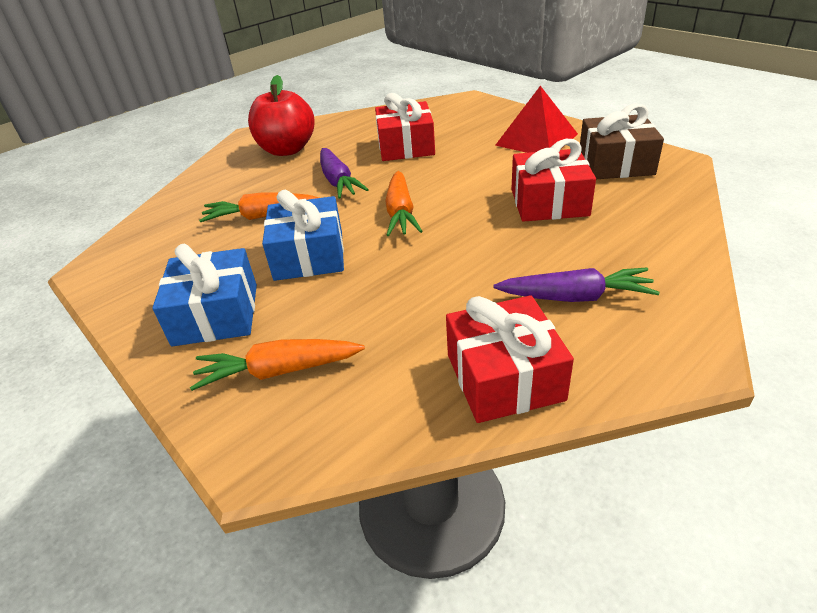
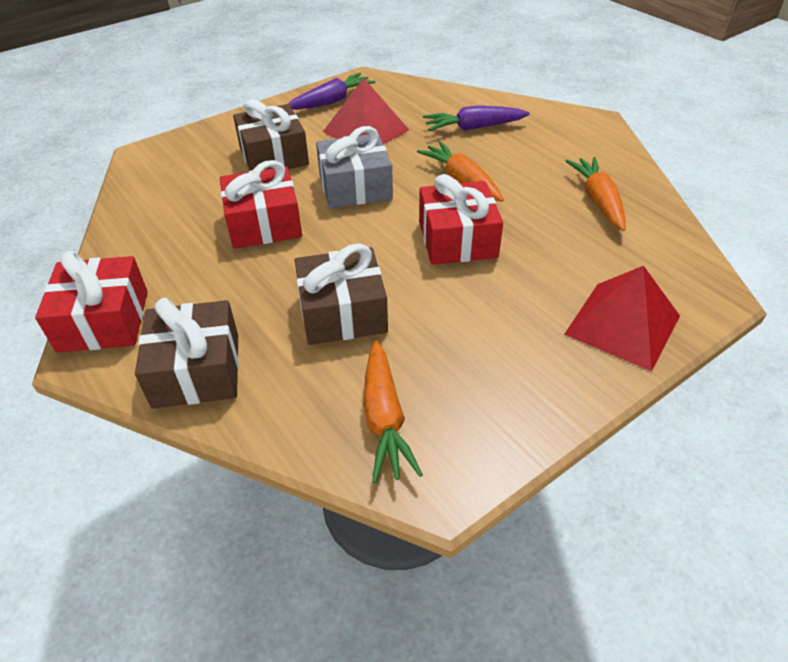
blue gift: [152,243,257,347] [262,190,344,281] = 2 -> none = 0
brown gift: [580,104,664,179] = 1 -> [135,298,239,409] [233,99,309,171] [295,244,388,345] = 3
grey gift: none = 0 -> [316,126,393,209] = 1
red apple: [248,75,315,156] = 1 -> none = 0
red pyramid: [495,86,578,153] = 1 -> [323,78,409,144] [564,266,680,371] = 2

